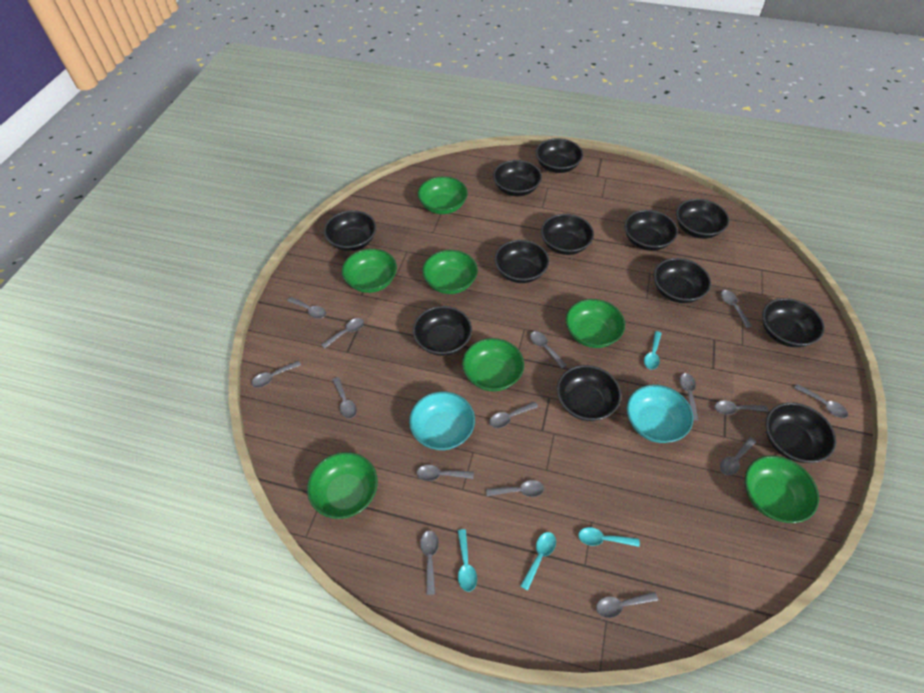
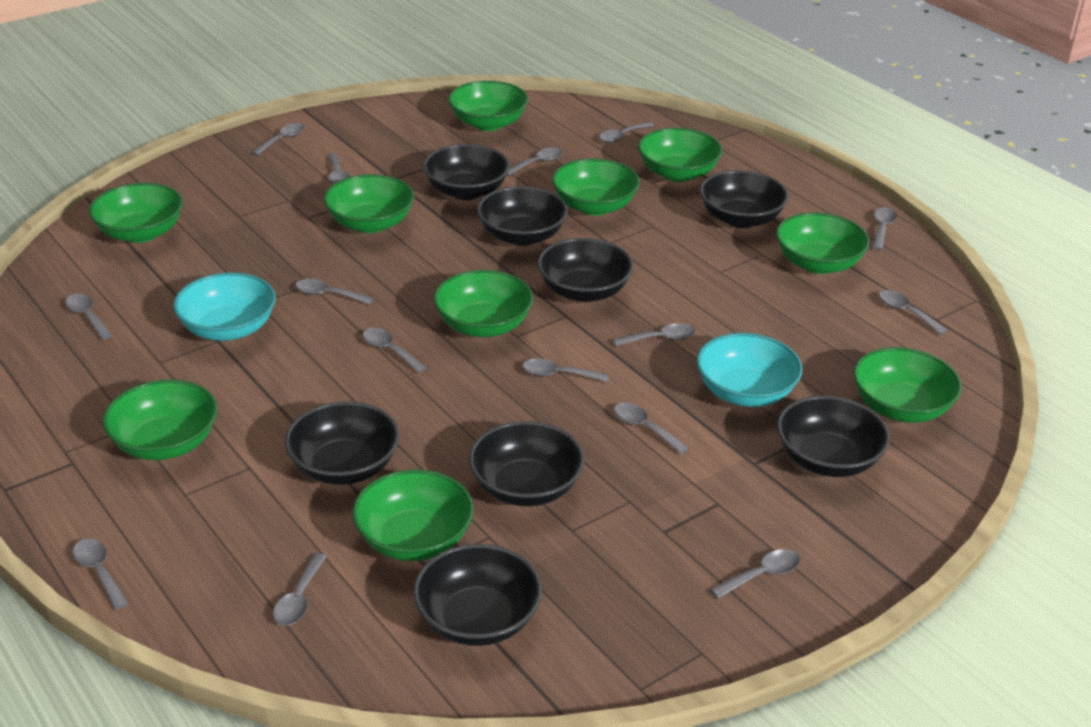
black bowl: [324,210,376,251] [413,306,472,356] [493,160,542,196] [494,240,549,283] [536,138,583,173] [541,214,594,255] [557,365,621,421] [624,210,678,251] [654,258,711,303] [676,199,729,239] [762,298,825,347] [766,402,836,463] = 12 -> [285,401,400,485] [413,544,542,646] [423,144,510,200] [469,421,584,506] [477,186,568,246] [538,238,634,302] [700,170,789,228] [777,396,890,477] = 8
green bowl: [307,452,378,519] [342,249,397,293] [418,176,468,214] [422,250,478,294] [462,338,524,391] [566,299,625,348] [745,455,819,523] = 7 -> [89,183,183,243] [102,379,218,460] [324,174,414,233] [352,469,474,561] [434,270,533,337] [448,80,528,131] [552,158,640,216] [638,128,722,182] [776,212,869,274] [853,347,962,423] = 10
turquoise spoon: [458,529,477,592] [520,532,556,591] [578,527,640,547] [644,331,662,370] = 4 -> none = 0

